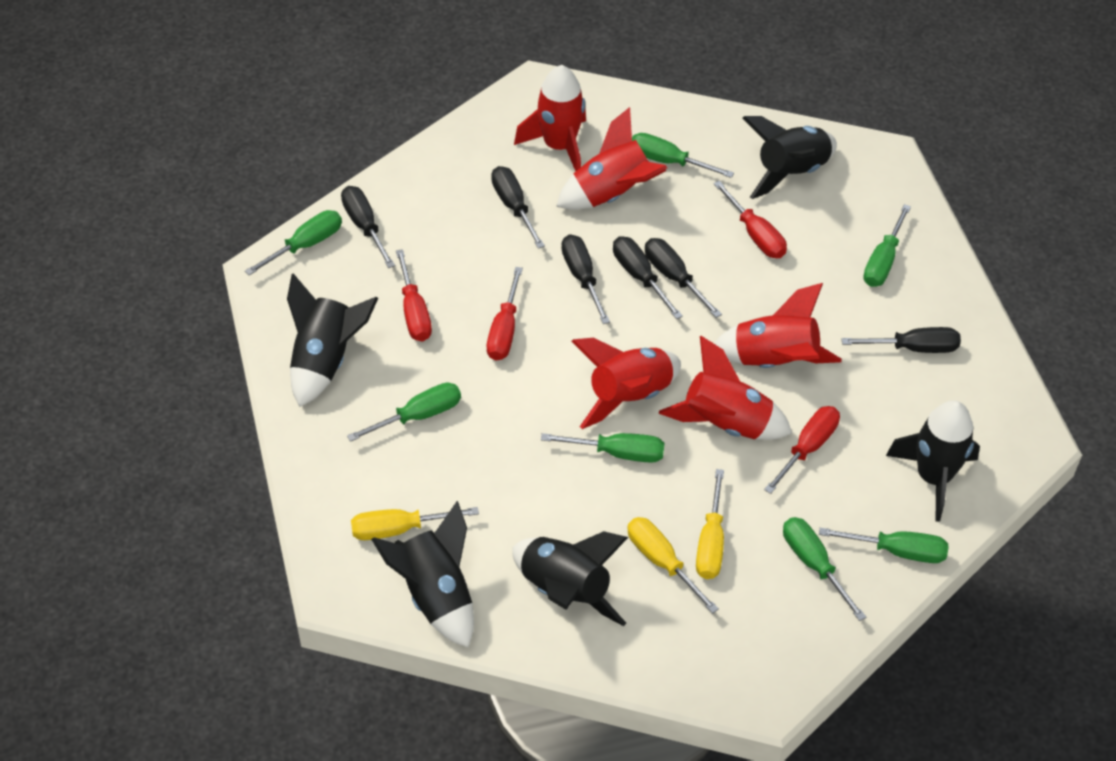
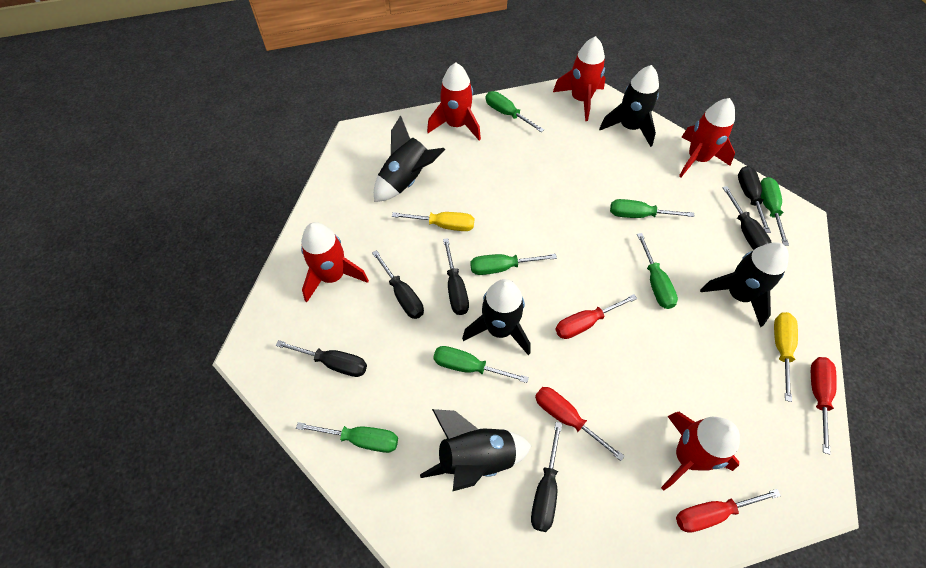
yellow screwdriver: [351,507,479,540] [627,517,719,614] [696,469,724,579] = 3 -> [392,212,474,231] [774,312,798,402] = 2

